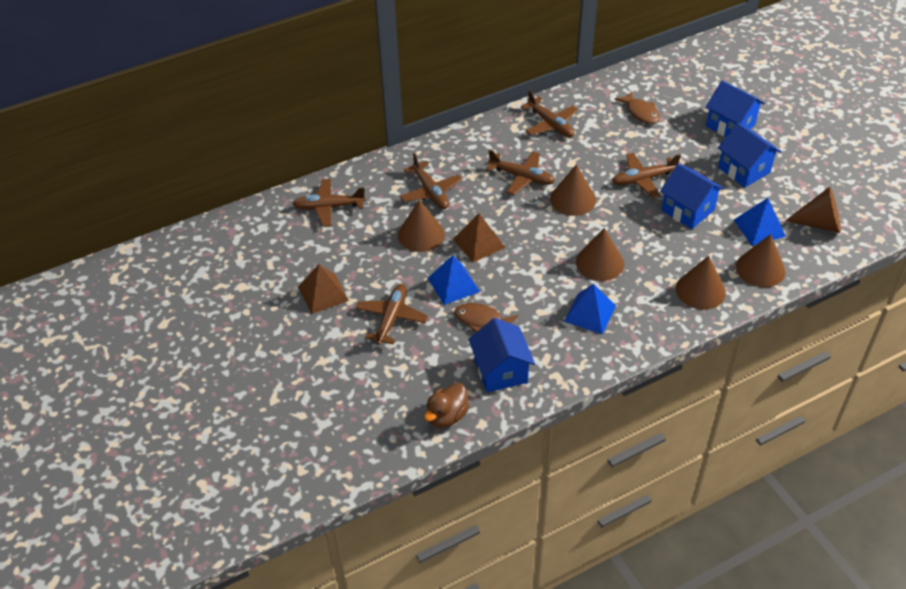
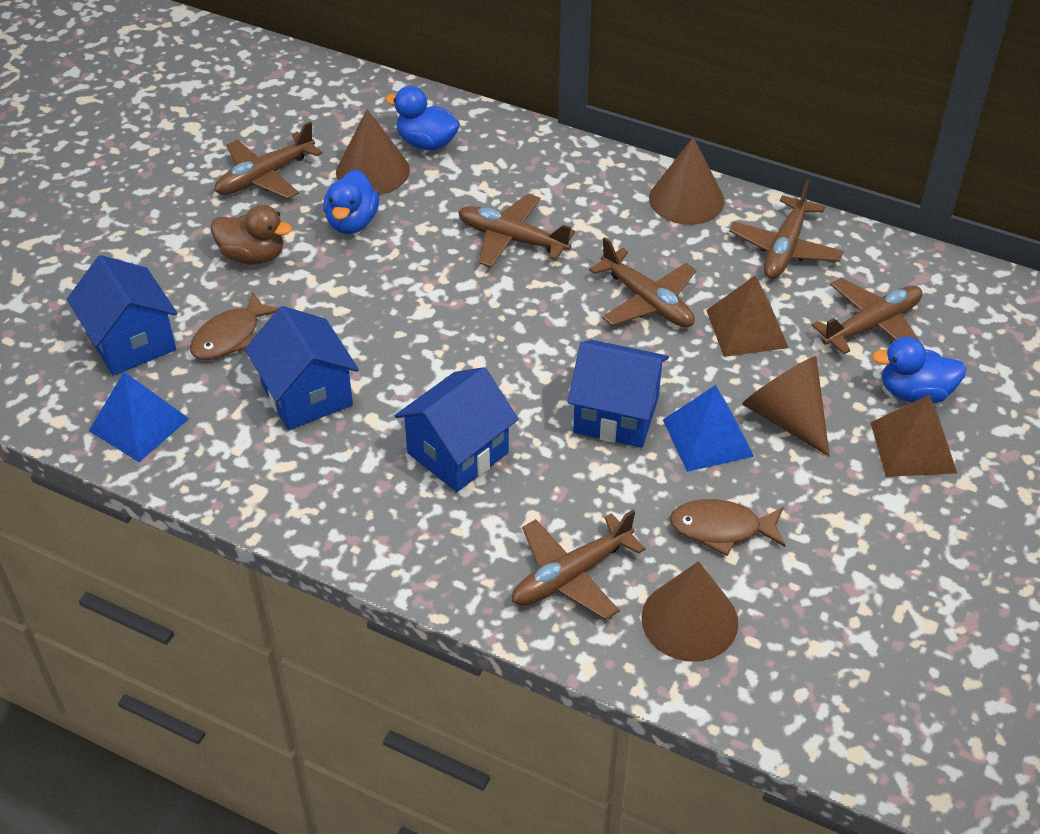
blue duck: none = 0 -> [323,169,379,234] [385,86,460,150] [872,337,966,404] = 3
blue pyramid: [428,255,480,305] [564,284,616,334] [734,198,786,246] = 3 -> [89,372,189,462] [663,385,754,472] = 2
brown cone: [398,200,445,252] [550,164,596,216] [576,228,624,281] [676,256,726,310] [736,234,785,287] [785,187,841,233] = 6 -> [336,109,410,195] [641,561,738,661] [649,137,725,225] [742,356,830,456] = 4

